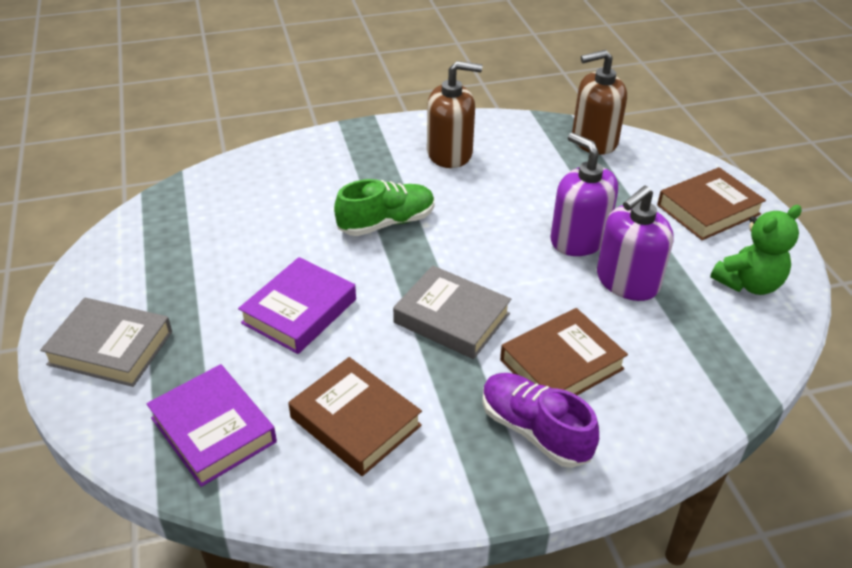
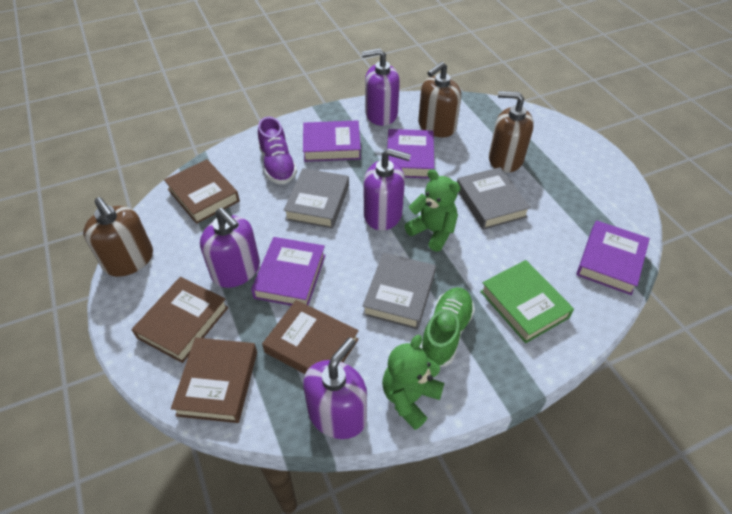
brown book: [288,357,422,476] [500,308,628,395] [657,167,766,240] = 3 -> [131,277,228,363] [164,159,240,224] [171,337,257,423] [262,300,359,374] = 4
brown soap dispenser: [427,61,482,168] [572,50,627,155] = 2 -> [83,197,153,277] [418,62,461,137] [489,91,534,173] = 3
green book: none = 0 -> [480,260,574,343] = 1
green teddy bear: [710,205,802,295] = 1 -> [382,335,444,430] [404,169,460,252] = 2
grey book: [40,297,172,387] [393,265,511,359] = 2 -> [283,168,349,229] [363,252,436,330] [457,167,531,230] = 3
purple book: [146,364,277,487] [238,257,356,354] = 2 -> [251,237,326,306] [303,120,361,162] [387,129,434,179] [576,221,650,295] = 4
purple soap dispenser: [550,133,618,256] [597,186,674,301] = 2 -> [200,208,260,288] [303,337,367,439] [362,48,400,126] [364,148,411,231] = 4

